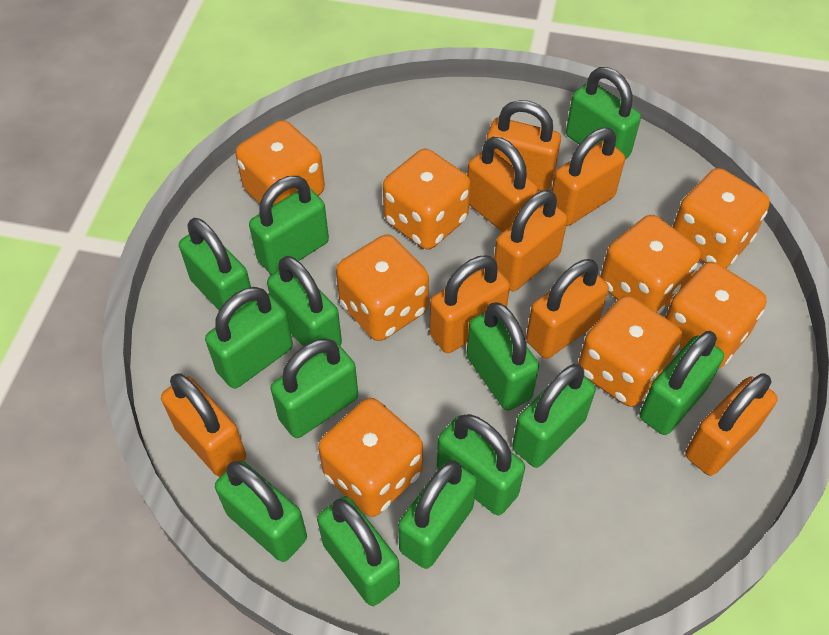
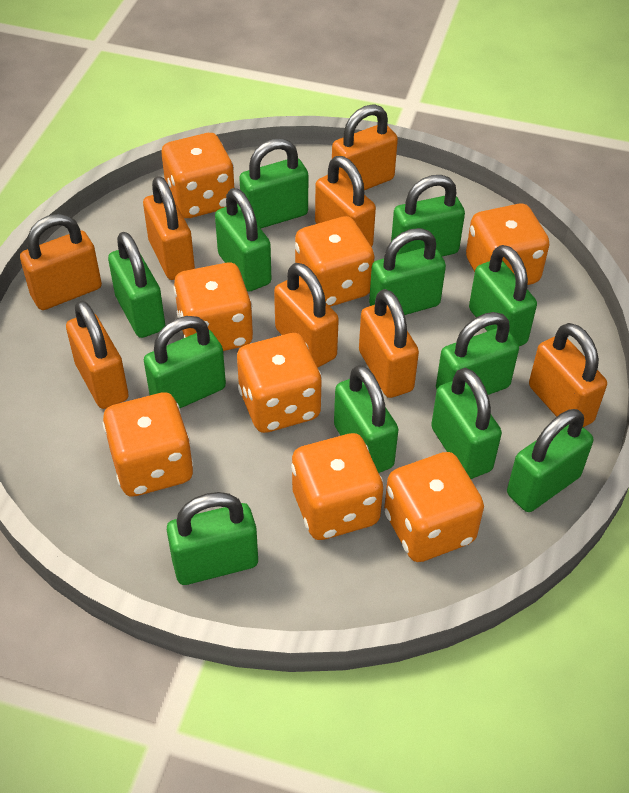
green padlock: [179,218,254,315] [205,287,293,389] [215,461,307,562] [249,176,329,275] [267,256,342,346] [271,338,358,438] [317,496,400,606] [398,460,477,569] [437,414,525,515] [466,302,539,411] [512,364,596,468] [566,67,641,160] [639,331,724,435] = 13 -> [108,232,165,338] [144,316,226,408] [167,492,258,585] [215,188,272,291] [239,138,308,229] [334,365,398,473] [369,228,446,315] [391,175,465,256] [431,368,502,479] [436,312,519,395] [469,245,537,346] [507,409,593,512] = 12

